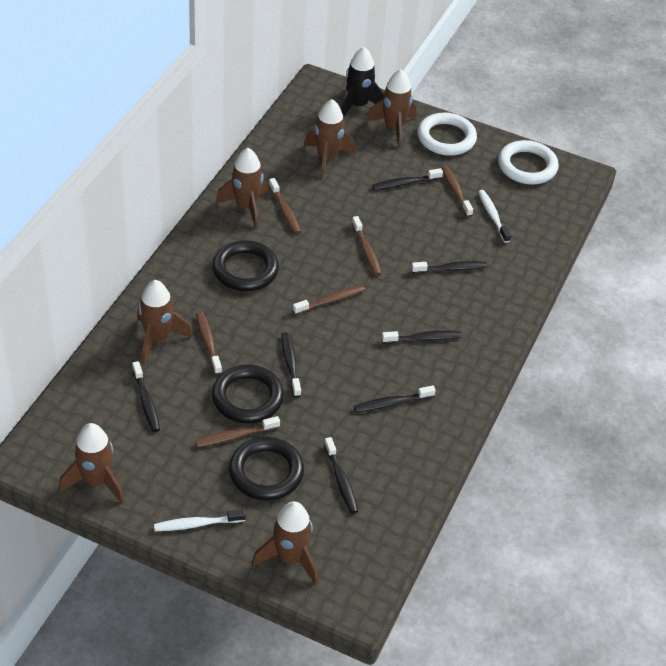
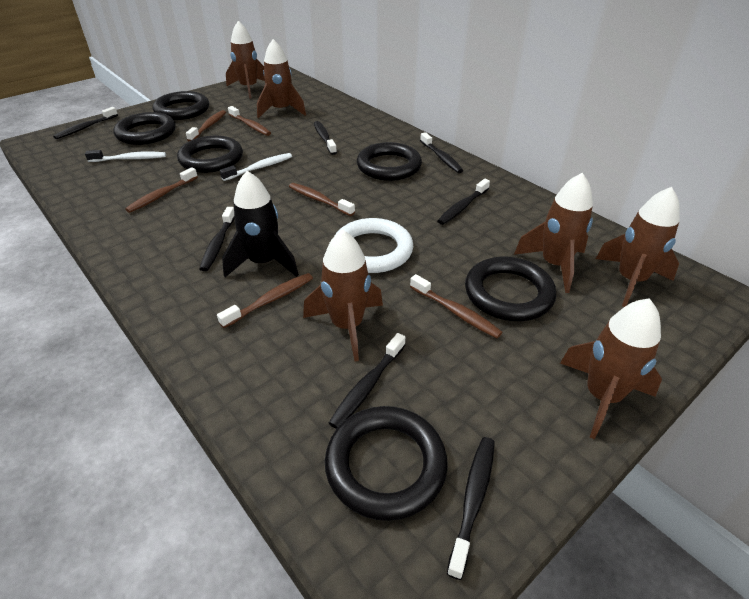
black ring: [212,240,279,291] [212,365,284,423] [229,437,304,500] = 3 -> [113,112,176,145] [153,91,209,120] [177,136,243,173] [325,406,448,521] [357,142,422,181] [465,257,556,321] = 6
white ring: [417,113,477,156] [498,140,559,185] = 2 -> [335,218,413,273] = 1

